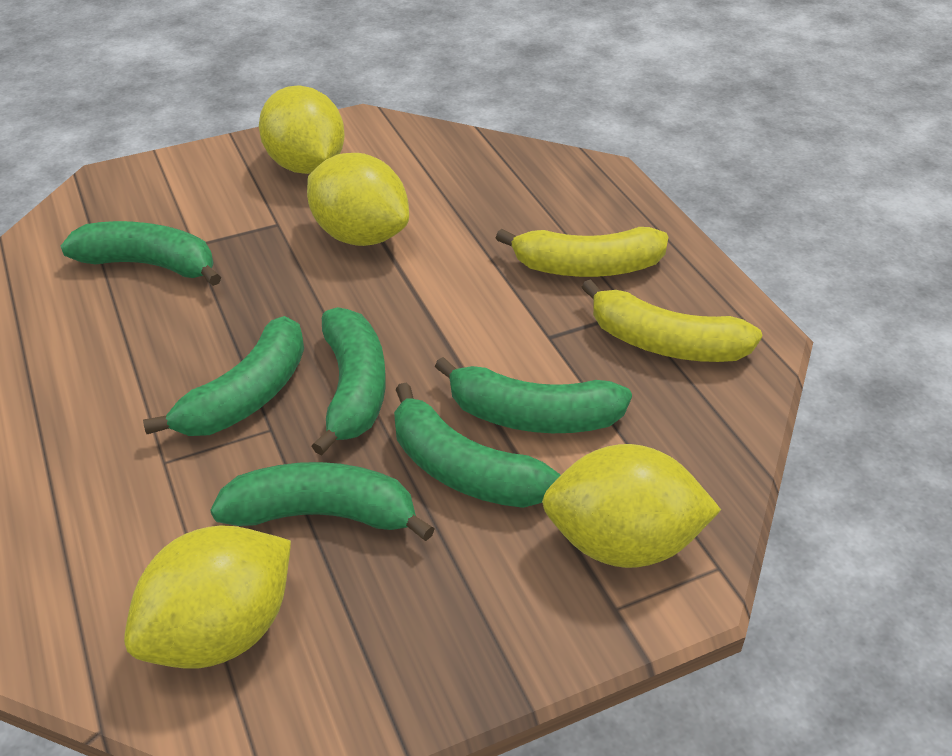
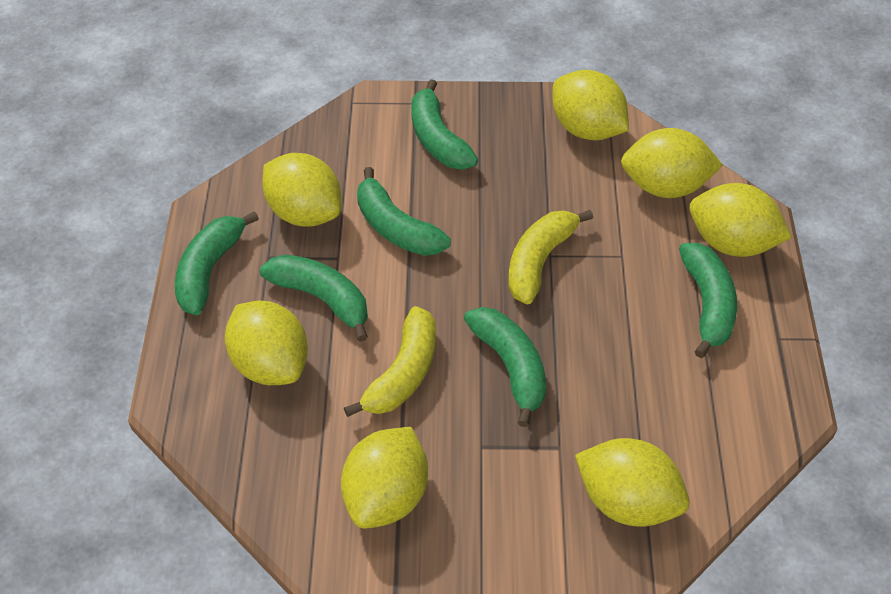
yellow lemon: [124,525,291,669] [259,85,345,174] [307,153,409,246] [542,444,721,568] = 4 -> [225,301,308,385] [262,153,342,227] [341,427,428,529] [552,70,629,141] [575,438,689,527] [621,128,723,198] [689,183,792,257] = 7

